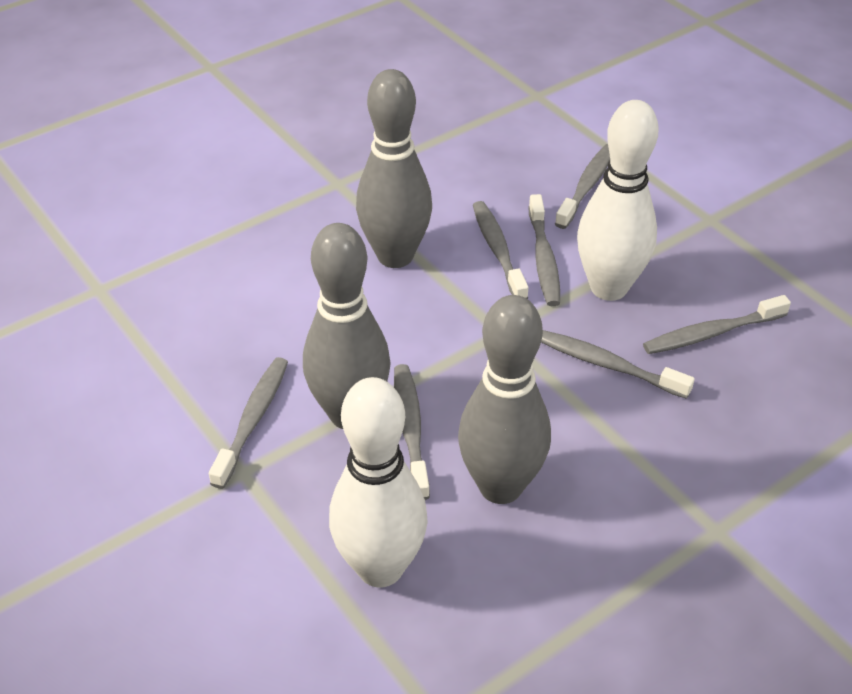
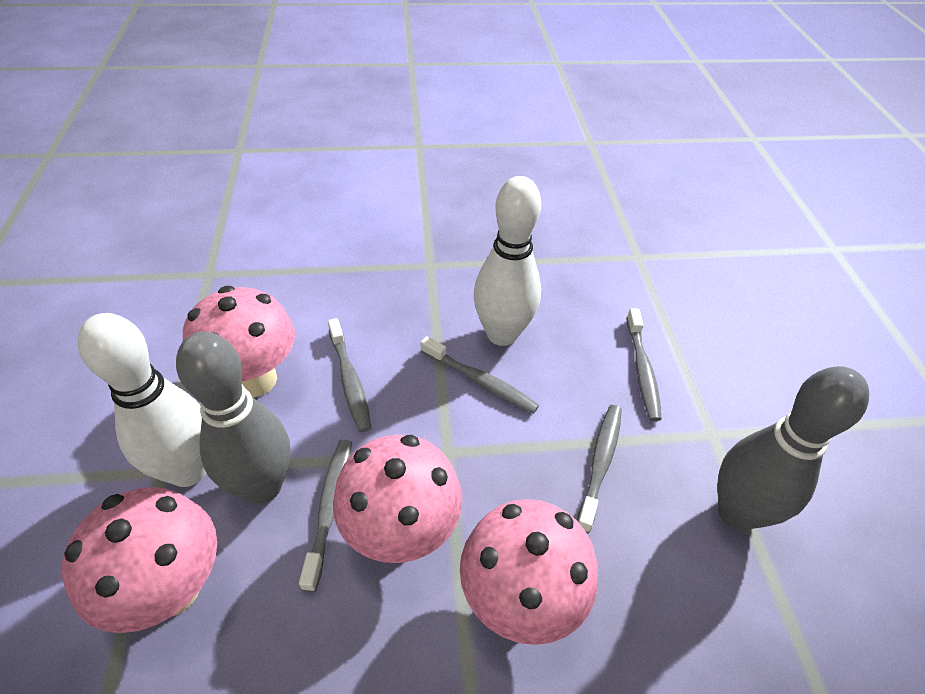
grey bowling pin: [303,223,390,429] [356,69,432,268] [458,295,551,504] = 3 -> [176,331,290,504] [717,366,869,530] = 2
grey toothbrush: [209,357,288,489] [394,364,430,500] [473,201,528,299] [529,194,560,306] [541,330,695,399] [555,144,610,229] [643,295,791,354] = 7 -> [299,439,352,592] [328,318,371,432] [421,336,539,414] [577,405,622,533] [626,308,662,421] = 5
pink mushroom: none = 0 -> [62,487,217,633] [183,286,295,398] [333,434,462,563] [460,499,598,645] = 4

